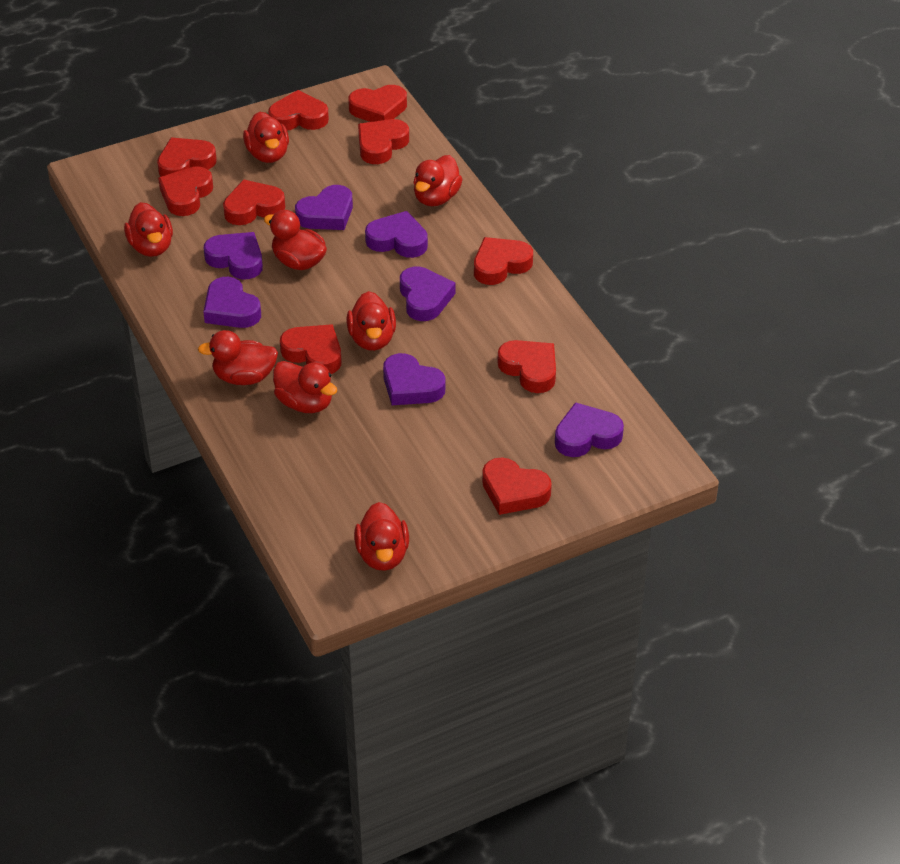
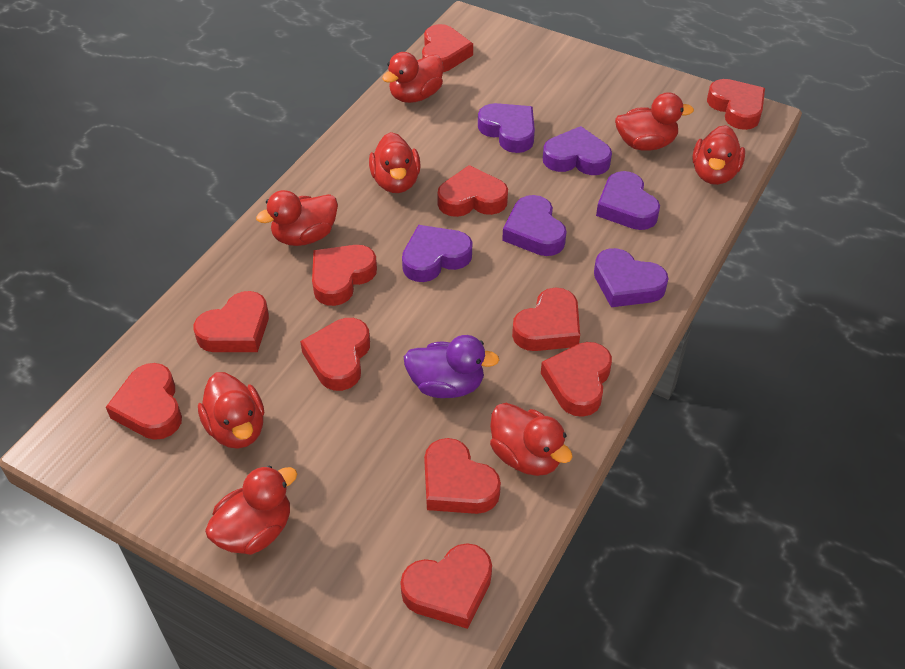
purple duck: none = 0 -> [404,335,499,398] = 1
purple heart: [203,232,263,279] [203,277,261,328] [295,185,353,230] [365,211,428,258] [383,353,445,405] [400,266,456,321] [555,402,624,457] = 7 -> [402,225,472,282] [478,103,535,153] [502,195,567,256] [543,126,612,175] [594,248,668,307] [596,171,660,230] = 6
red heart: [157,138,217,177] [158,166,213,216] [223,179,285,225] [268,90,329,131] [280,324,342,374] [348,85,407,122] [358,119,409,164] [474,237,533,285] [482,457,552,515] [497,340,556,393] = 10 -> [106,363,182,440] [194,291,269,352] [300,318,370,391] [312,245,377,306] [400,543,492,629] [422,24,473,72] [424,438,501,514] [437,165,508,217] [512,288,580,351] [541,342,612,417] [707,79,765,130] = 11

